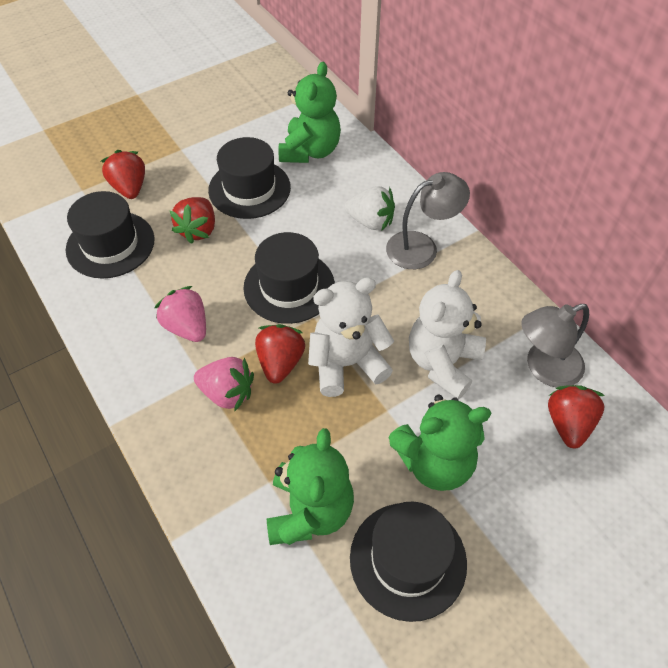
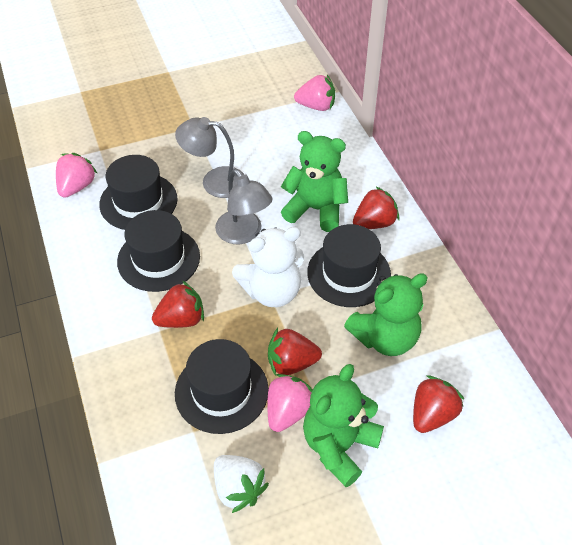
pink strawberry: [154,286,206,342] [194,357,254,411] = 2 -> [56,153,98,198] [267,374,313,432] [294,75,335,111] = 3
white teddy bear: [308,277,394,397] [409,270,486,399] = 2 -> [232,227,304,307] = 1

